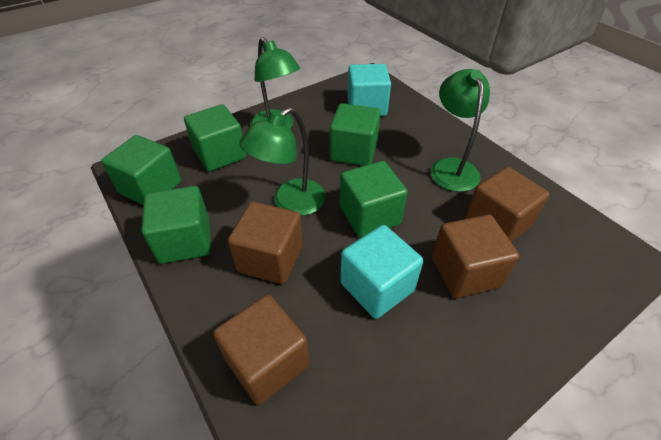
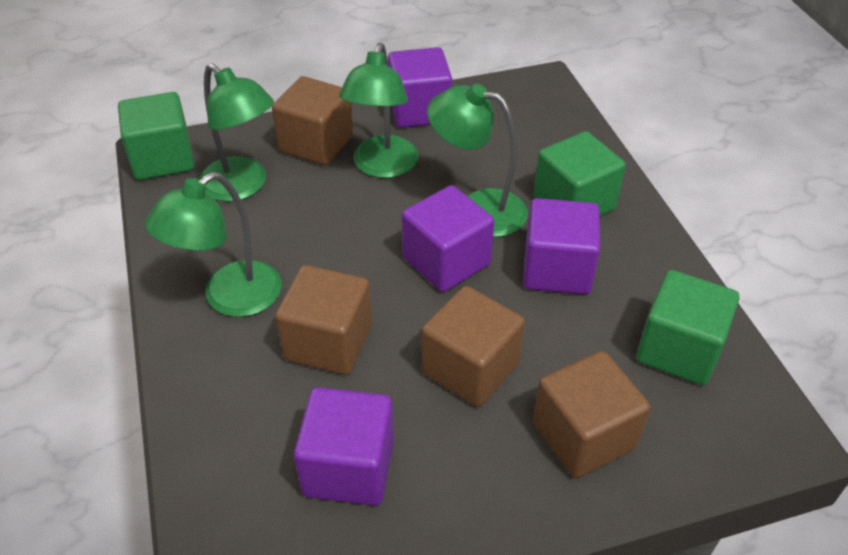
green cube: [101,135,181,205] [141,186,211,264] [184,104,246,172] [330,103,381,166] [340,161,408,237] = 5 -> [118,92,194,180] [534,131,625,216] [636,270,740,385] = 3
green lamp: [239,107,326,216] [250,37,300,129] [430,69,490,192] = 3 -> [145,172,282,317] [199,63,274,202] [339,43,419,178] [427,84,528,237] = 4
purple cube: none = 0 -> [294,387,394,506] [388,47,452,128] [402,185,494,292] [523,198,600,294] = 4
turquoise cube: [340,225,423,319] [347,64,391,116] = 2 -> none = 0

